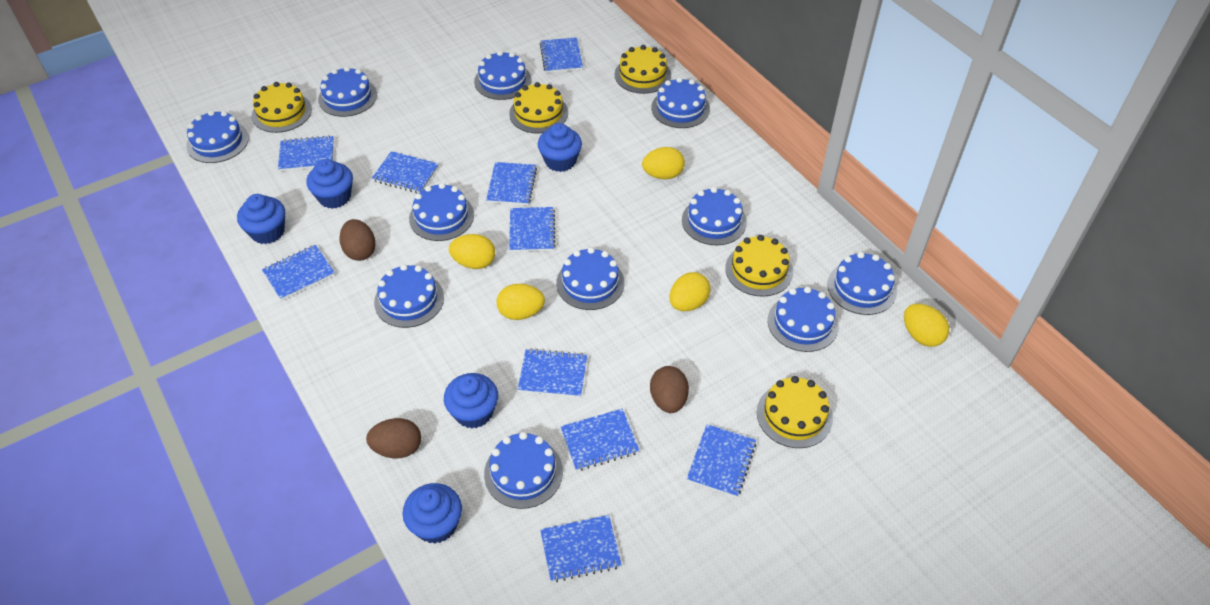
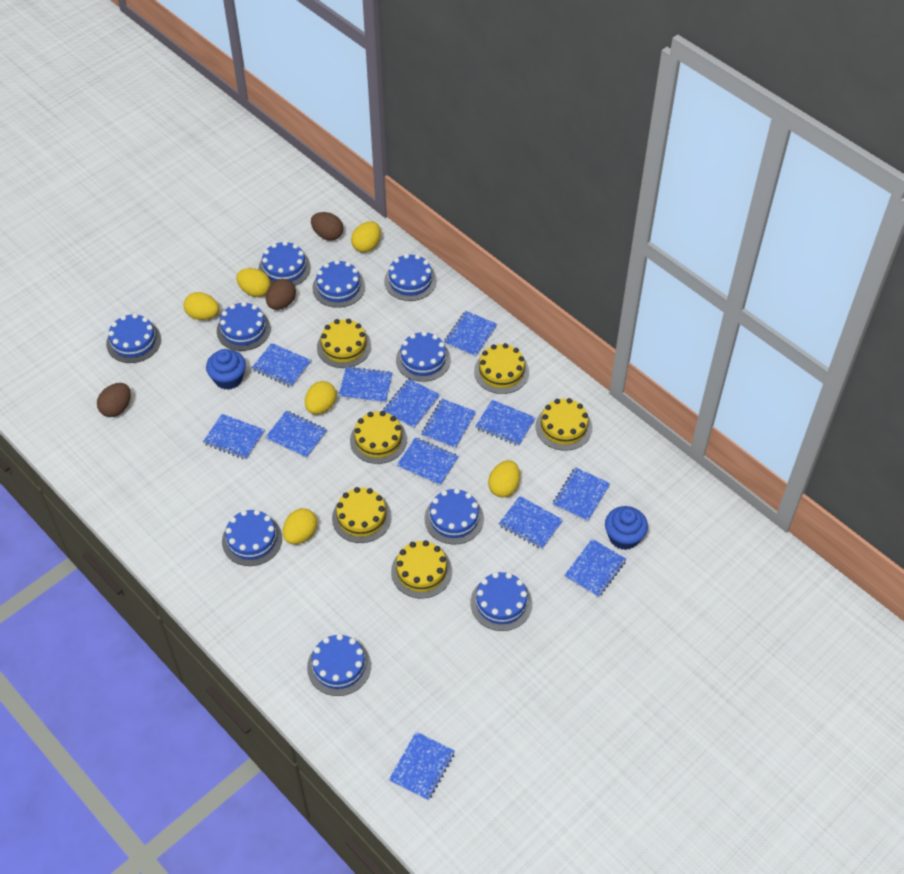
blue cake: [186,110,249,163] [318,66,377,117] [374,264,444,328] [409,183,474,241] [474,51,531,100] [484,432,563,509] [556,247,625,310] [651,77,710,128] [682,187,747,245] [768,287,839,352] [827,252,897,315] = 11 -> [106,313,161,363] [217,302,271,351] [222,510,282,566] [259,241,311,286] [307,634,371,696] [312,260,365,308] [384,254,437,301] [396,331,451,382] [425,488,484,544] [470,572,532,631] = 10
blue cupcake: [237,194,285,244] [306,159,353,209] [403,483,462,544] [444,373,498,429] [538,123,582,172] = 5 -> [206,349,246,390] [605,506,648,550] = 2
blue notebook: [262,245,335,301] [278,135,334,171] [372,151,439,193] [486,162,537,205] [509,207,556,252] [518,349,587,398] [540,37,583,73] [540,515,622,582] [560,409,640,471] [687,424,756,497] = 10 -> [203,414,265,460] [252,343,311,387] [265,411,327,459] [339,366,392,403] [383,379,440,429] [389,732,455,801] [397,437,459,486] [421,399,476,449] [444,311,497,357] [475,400,536,446] [499,496,563,550] [553,467,610,522] [564,539,626,598] = 13
yellow cake: [252,82,312,133] [509,82,568,133] [615,45,671,94] [725,235,793,297] [757,376,833,448] = 5 -> [317,319,371,368] [332,487,392,543] [350,411,407,464] [391,540,452,598] [474,343,529,394] [536,398,592,451] = 6
yellow egg: [449,234,495,269] [497,284,545,320] [642,147,685,179] [669,272,711,311] [904,304,949,347] = 5 -> [184,292,219,320] [236,268,271,297] [283,508,317,544] [305,381,336,414] [351,221,381,252] [488,460,520,498] = 6

